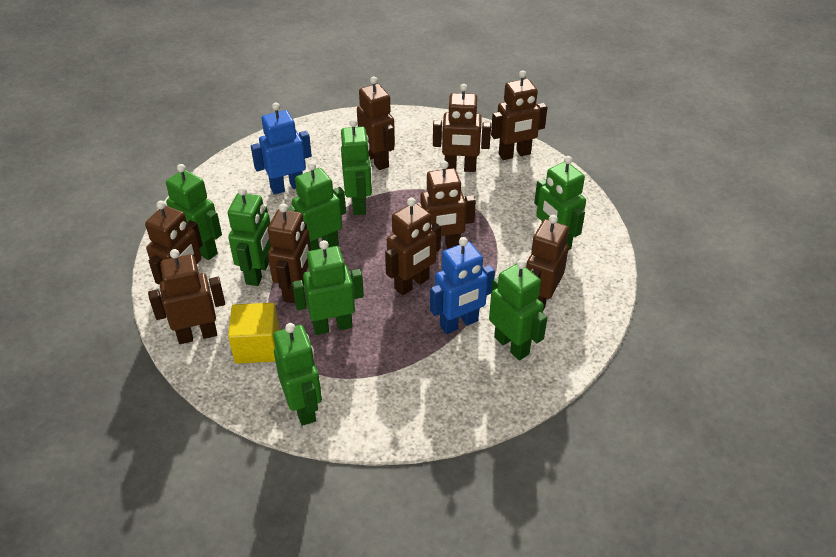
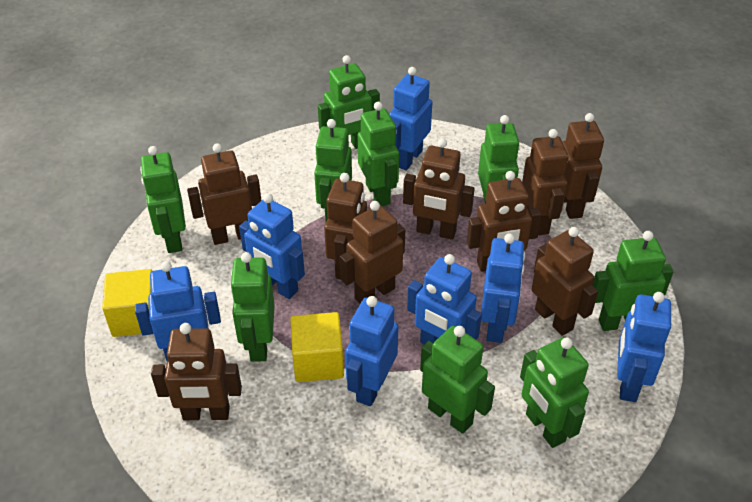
blue robot: [251,103,312,195] [430,237,495,334] = 2 -> [135,261,221,361] [239,193,305,299] [345,296,398,406] [389,67,432,170] [407,254,482,344] [481,233,525,343] [617,292,671,402] = 7
green robot: [166,164,222,260] [228,187,271,286] [273,323,322,426] [288,162,346,251] [292,240,364,335] [341,119,372,215] [489,260,547,360] [534,156,586,250] = 8 -> [140,146,186,253] [230,252,275,362] [314,119,352,223] [318,55,380,149] [358,102,399,206] [420,326,495,434] [478,115,520,204] [520,337,589,448] [593,231,674,331] = 9
yellow cube: [228,303,279,364] = 1 -> [102,269,152,337] [290,312,344,382] = 2

